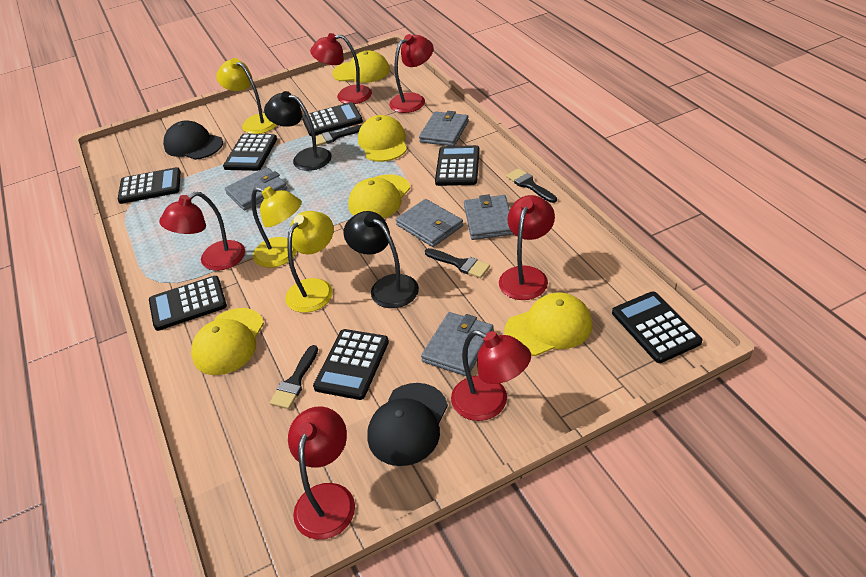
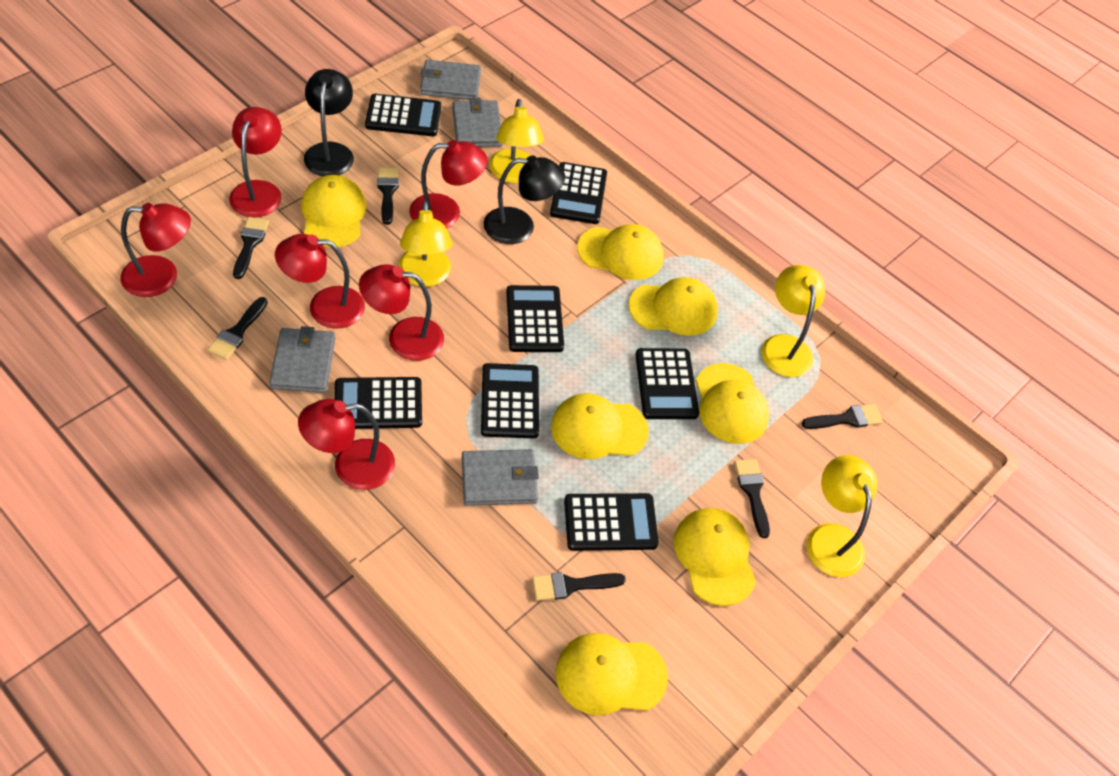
black brush: [270,345,318,409] [311,125,362,147] [425,248,490,278] [506,168,557,203] = 4 -> [207,297,268,360] [233,217,269,279] [377,167,399,225] [532,572,626,601] [734,459,770,538] [802,404,883,429] = 6
black cap: [163,121,223,160] [367,383,448,466] = 2 -> none = 0
grey wallet: [225,167,287,211] [396,199,463,247] [419,111,469,146] [421,312,494,376] [464,194,514,240] = 5 -> [269,326,335,393] [420,60,481,100] [452,98,503,147] [462,449,539,506] = 4
yellow cap: [191,308,264,375] [332,50,390,83] [348,174,410,219] [358,115,407,162] [505,292,593,356] = 5 -> [301,175,366,248] [551,393,649,459] [555,633,668,715] [577,224,664,280] [628,277,718,336] [674,508,756,606] [696,363,769,444] = 7
yellow lamp: [216,58,277,134] [251,186,302,268] [285,211,334,313] = 3 -> [398,201,452,287] [489,99,544,183] [761,265,825,377] [806,455,878,577] = 4

